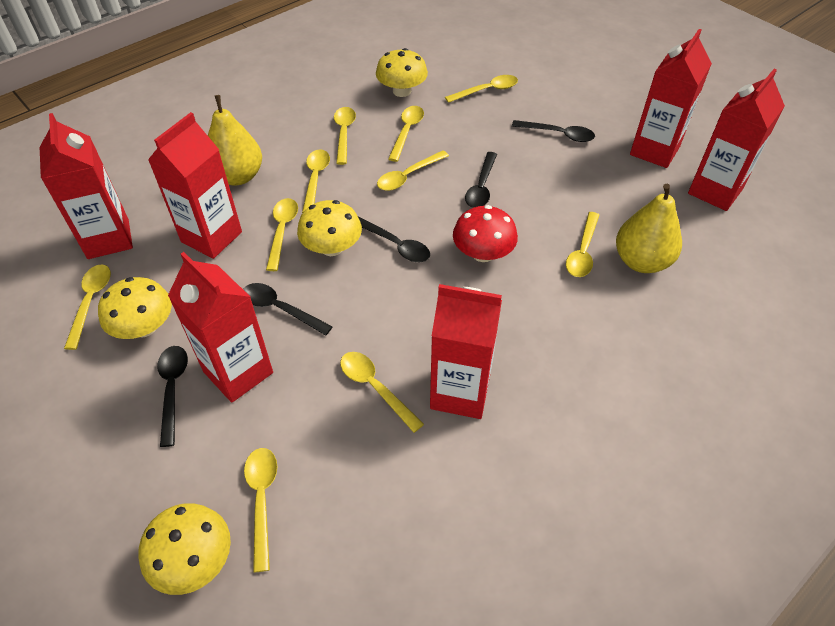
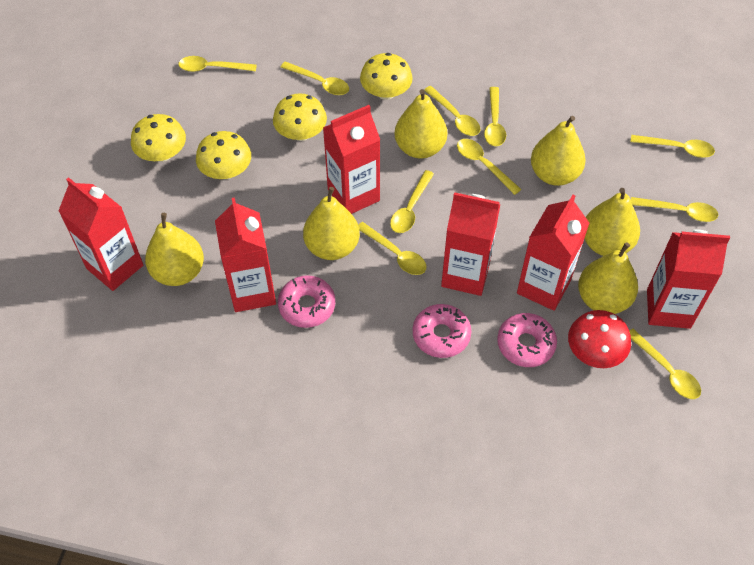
black spoon: [157,346,188,447] [243,283,333,336] [358,216,430,262] [465,152,497,208] [512,120,595,142] = 5 -> none = 0
pink donut: none = 0 -> [278,275,336,328] [413,304,471,358] [497,313,557,367] = 3
yellow pear: [208,95,262,185] [616,184,682,273] = 2 -> [145,213,204,286] [303,187,360,260] [395,89,447,158] [531,116,586,186] [578,242,638,314] [584,188,640,256] = 6

